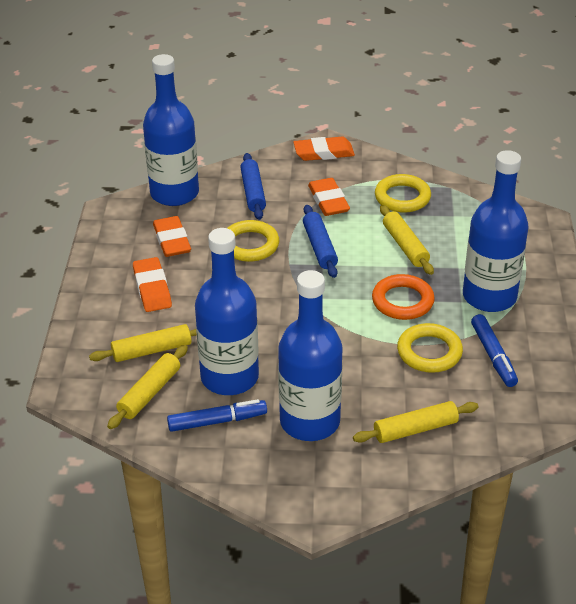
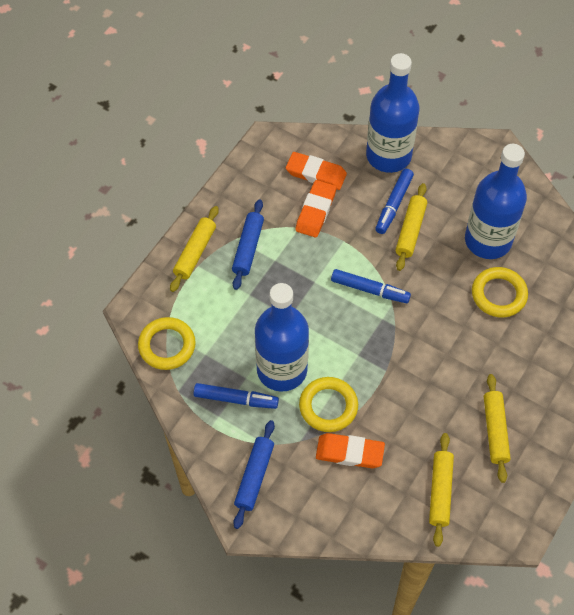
blue bottle: [143,54,199,206] [195,228,259,395] [278,270,343,441] [463,150,529,312] = 4 -> [255,283,309,392] [366,53,419,173] [465,144,527,259] = 3
blue marker: [167,399,267,432] [471,314,518,387] = 2 -> [193,383,279,409] [331,269,411,303] [375,169,414,234] = 3
orange eraser: [133,257,172,312] [153,216,191,257] [293,137,355,161] [308,178,350,216] = 4 -> [286,152,347,190] [295,180,336,238] [316,433,385,468] = 3
orange ring: [372,274,435,320] = 1 -> none = 0

